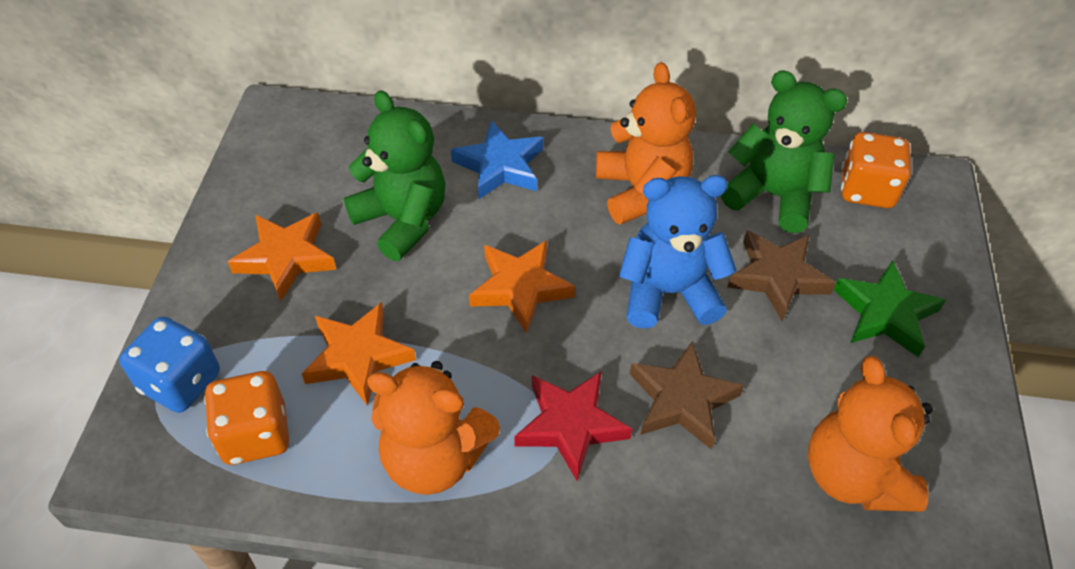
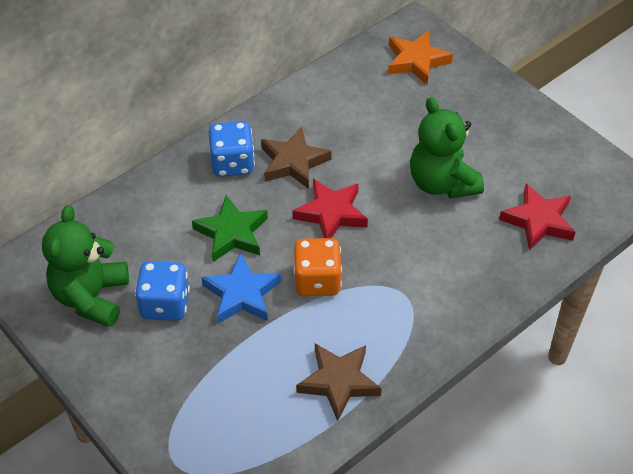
blue dice: [119,316,220,413] = 1 -> [135,261,190,321] [209,121,255,177] = 2
blue teddy bear: [619,175,737,329] = 1 -> none = 0
orange dice: [204,371,289,465] [841,132,911,208] = 2 -> [293,238,342,296] = 1
orange star: [228,213,336,302] [301,302,416,406] [469,240,575,333] = 3 -> [388,30,453,85] = 1
orange teddy bear: [367,361,500,495] [596,62,696,225] [808,356,933,512] = 3 -> none = 0
red star: [515,371,632,481] = 1 -> [293,179,368,238] [499,184,576,250] = 2

